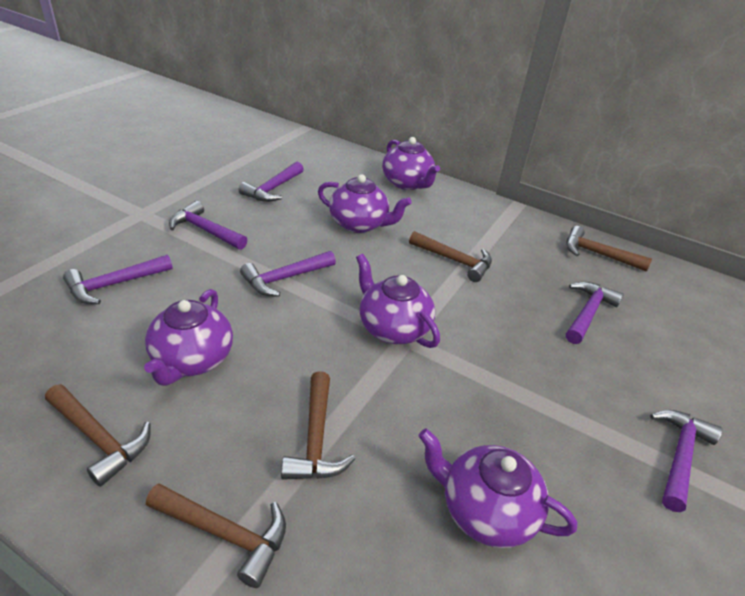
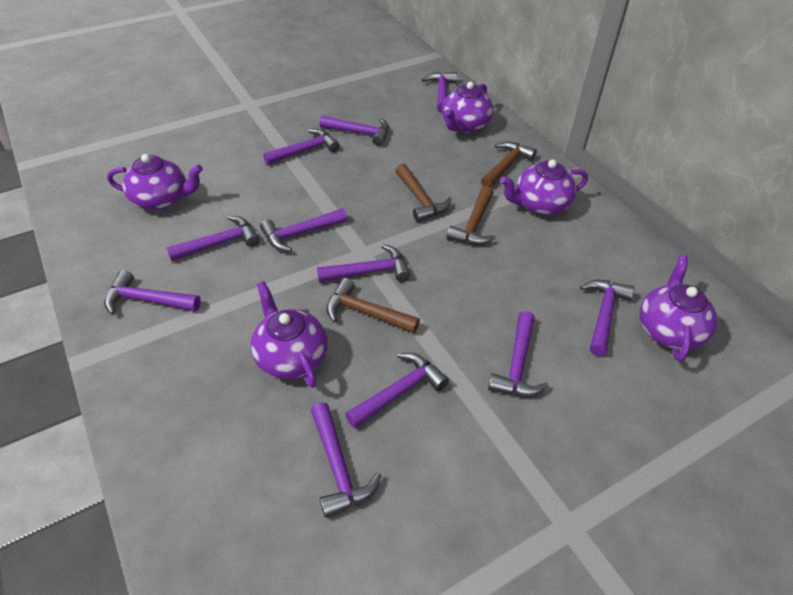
brown hammer: [45,384,151,487] [146,483,286,588] [281,371,355,480] [409,231,492,282] [566,226,652,271] = 5 -> [326,278,420,333] [395,164,451,222] [447,186,496,245] [481,142,537,188] = 4
purple hammer: [63,255,173,304] [169,201,248,250] [239,162,304,202] [240,251,336,297] [566,282,624,344] [650,410,722,512] = 6 -> [104,270,201,315] [166,216,260,261] [260,208,347,252] [263,129,340,165] [311,403,381,518] [317,244,410,282] [319,116,389,146] [345,353,449,428] [422,72,457,113] [488,311,549,396] [580,280,635,356] = 11

